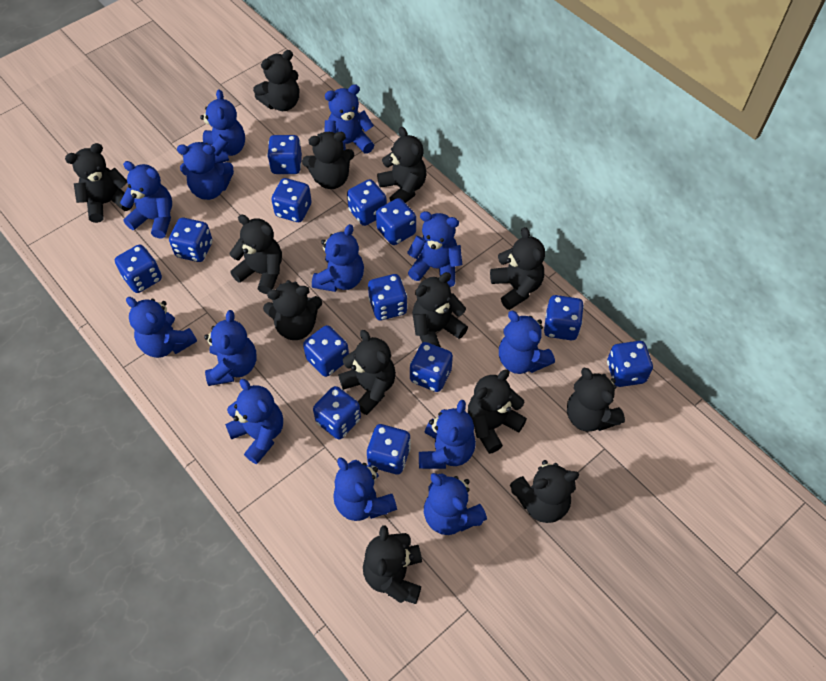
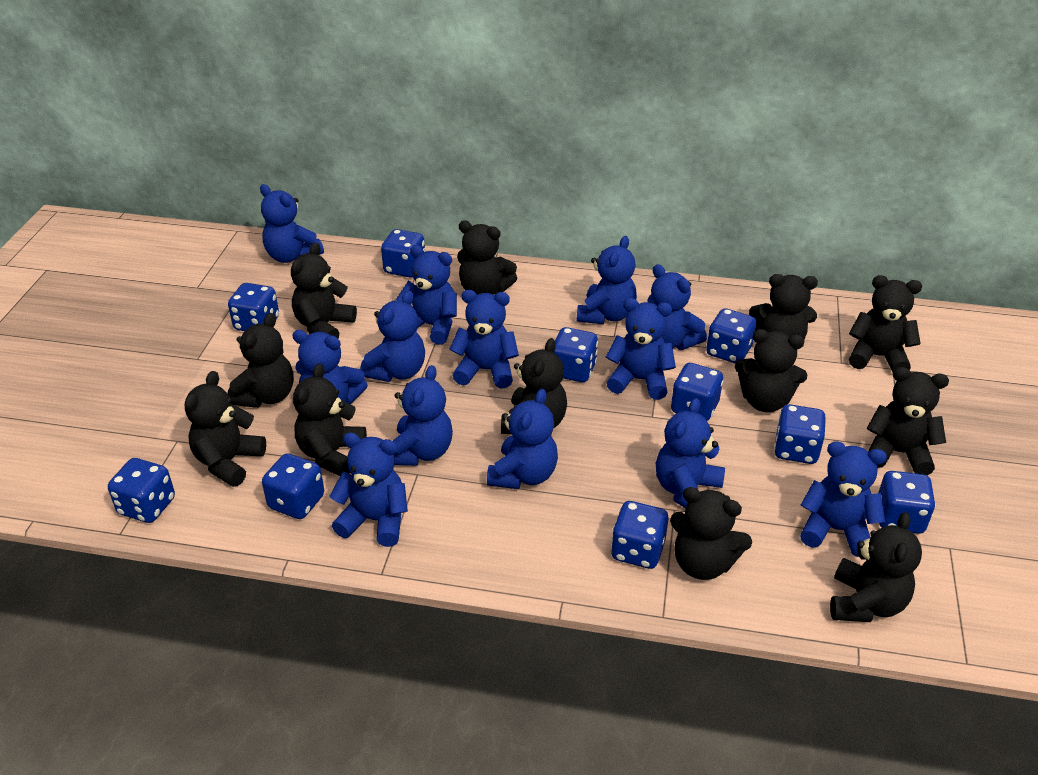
black teddy bear: [65,143,134,223] [229,215,282,294] [253,50,299,111] [263,280,322,340] [302,132,354,189] [338,330,396,415] [363,525,422,604] [377,127,427,203] [412,272,468,347] [468,369,527,454] [490,227,545,310] [510,460,579,523] [567,368,625,432] = 13 -> [185,371,266,487] [227,313,294,408] [291,242,357,338] [293,363,367,476] [457,220,517,295] [501,338,567,434] [670,487,752,580] [735,329,808,412] [749,274,818,339] [830,512,922,622] [849,275,922,373] [867,367,949,475] = 12
blue dice: [115,244,162,293] [169,218,212,262] [267,135,302,174] [271,178,312,222] [303,325,349,377] [313,386,361,439] [347,179,387,226] [367,424,411,474] [368,274,408,320] [376,198,416,245] [410,342,453,392] [544,295,584,340] [607,341,653,387] = 13 -> [108,458,175,523] [228,283,279,331] [262,453,324,519] [381,229,425,277] [553,327,598,382] [611,501,669,569] [671,363,723,421] [706,308,757,363] [774,404,826,464] [878,471,936,534] = 10

